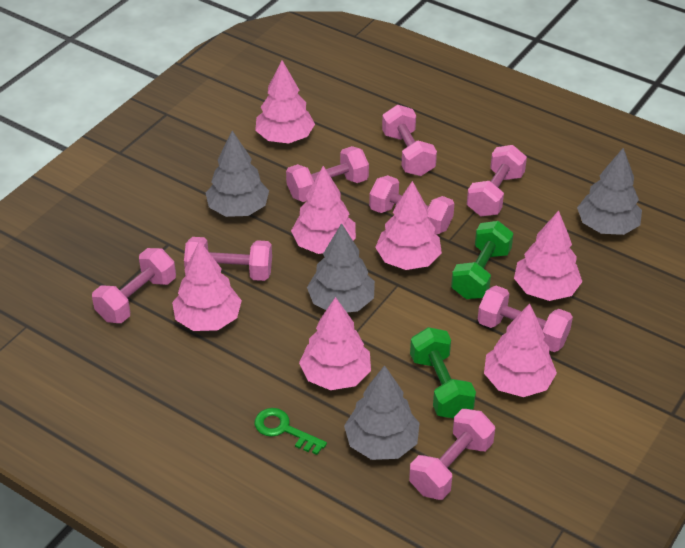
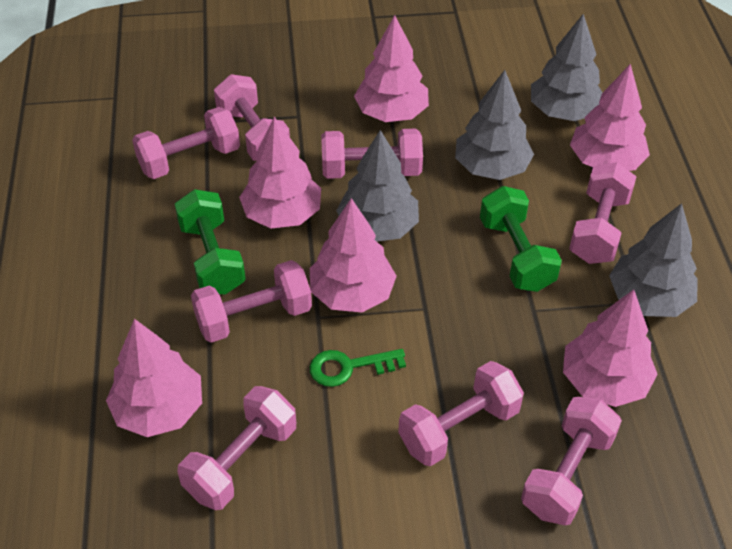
pink tree: [172,240,242,331] [255,60,315,143] [291,166,356,254] [299,297,371,390] [375,181,442,270] [484,303,557,397] [514,210,582,301] = 7 -> [106,319,202,437] [239,117,321,229] [310,198,397,312] [354,15,429,122] [563,289,657,407] [570,64,650,171] = 6

